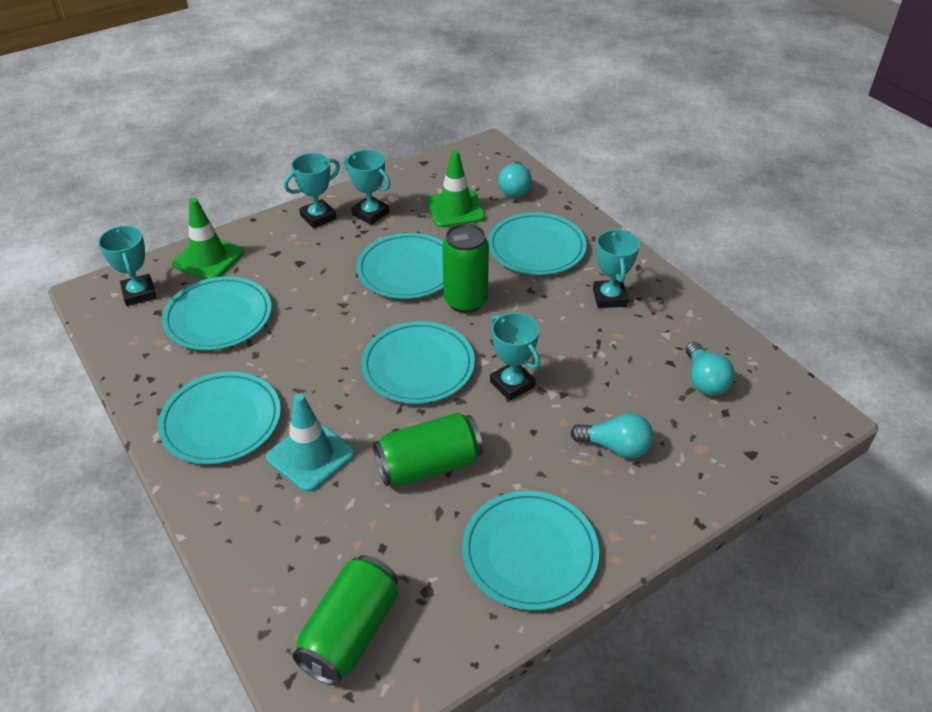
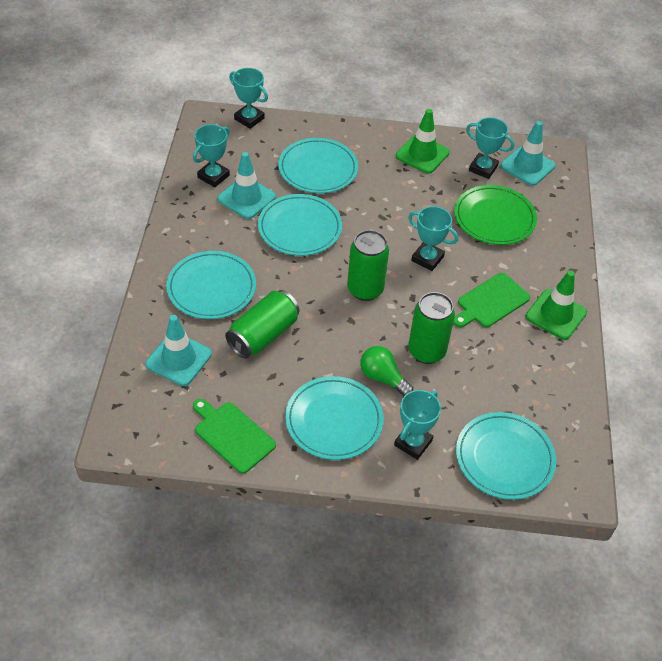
green cutting board: none = 0 -> [193,399,276,474] [454,273,530,328] = 2
green light bulb: none = 0 -> [360,346,413,396] = 1
green plate: none = 0 -> [454,185,537,245] = 1
turquoise light bulb: [498,161,532,198] [570,413,653,458] [686,342,735,396] = 3 -> none = 0
turquoise plate: [158,372,281,464] [162,276,272,350] [356,233,443,299] [361,321,475,404] [462,491,599,610] [488,212,587,275] = 6 -> [166,251,256,319] [258,194,342,256] [278,138,358,193] [285,376,383,460] [456,412,556,500] = 5
turquoise traffic cone: [266,393,355,492] = 1 -> [145,315,212,386] [217,152,276,219] [500,121,555,186] = 3

